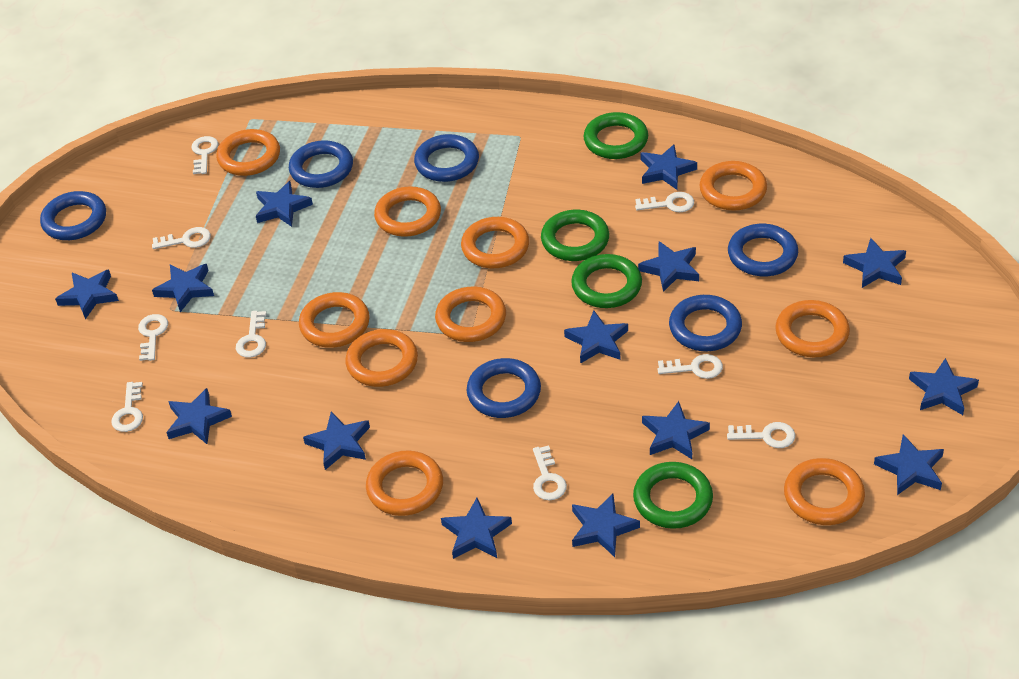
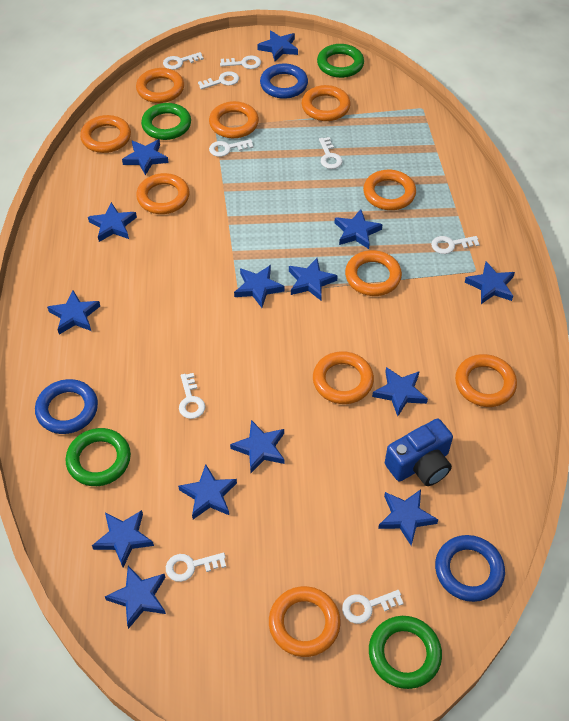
blue camera: none = 0 -> [385,419,453,486] = 1
blue ring: [40,191,106,240] [289,140,353,188] [414,134,479,182] [467,358,541,418] [669,295,742,351] [728,224,798,276] = 6 -> [35,379,98,434] [260,64,308,99] [435,535,505,602] = 3

